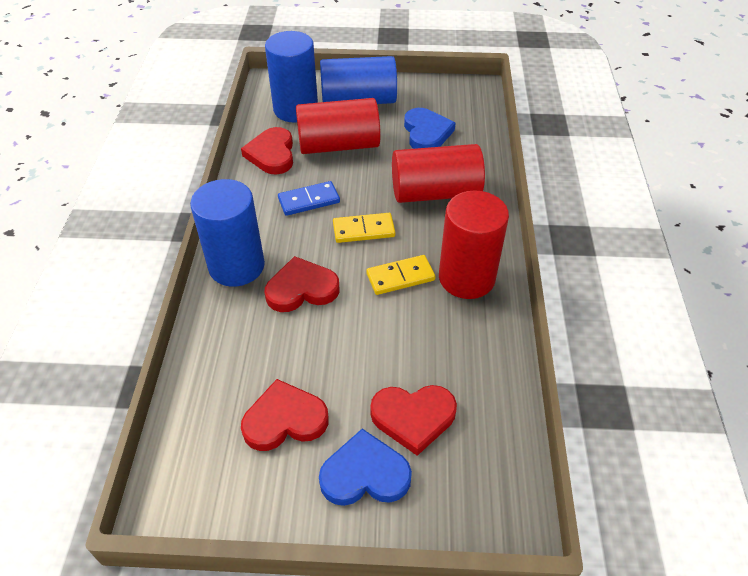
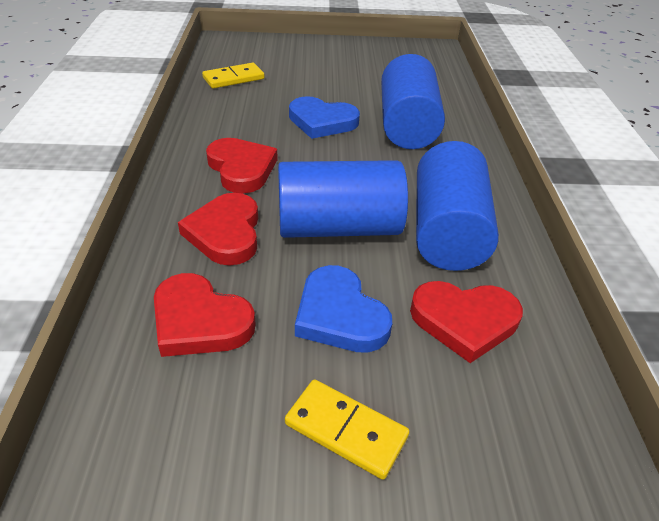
blue domino: [278,181,340,216] = 1 -> none = 0
red cylinder: [296,98,381,154] [392,144,485,203] [439,190,509,299] = 3 -> none = 0

